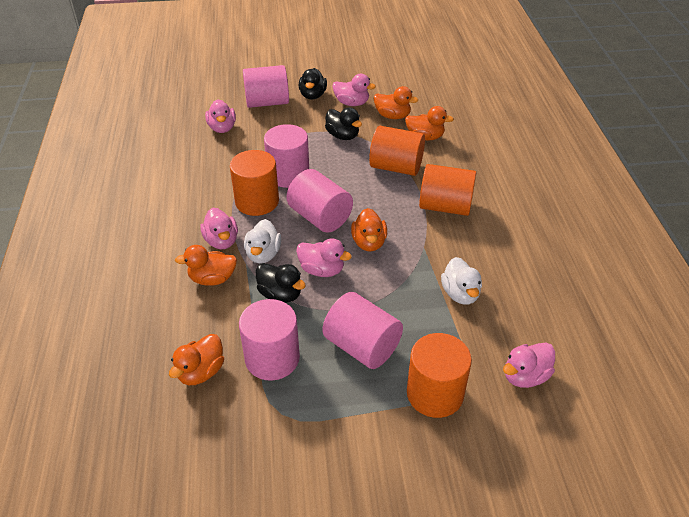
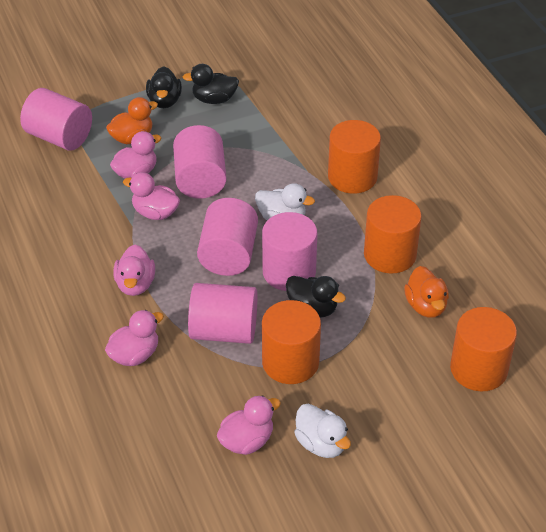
orange duck: [169,334,224,385] [175,245,237,286] [351,208,387,252] [374,86,418,119] [405,106,454,141] = 5 -> [106,97,158,144] [404,266,449,318] = 2

